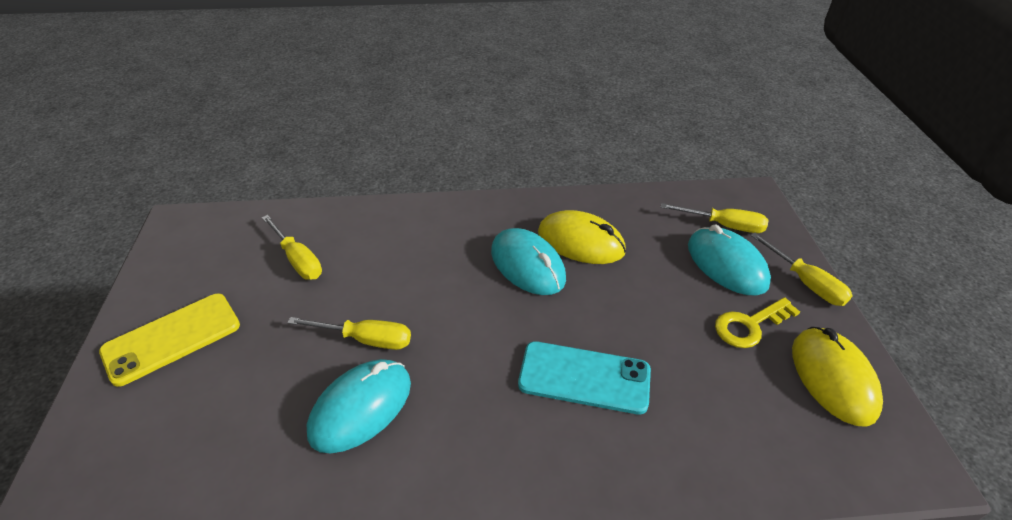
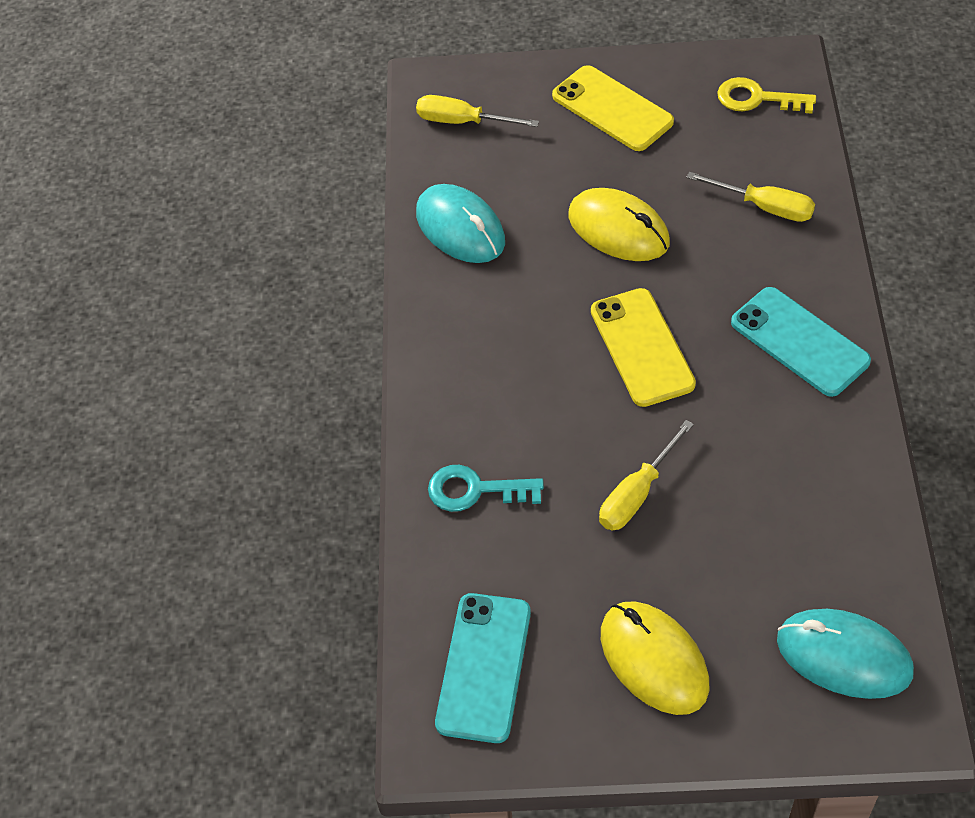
turquoise key: none = 0 -> [428,465,544,512] = 1
turquoise mouse: [307,359,411,454] [491,228,566,295] [688,225,771,295] = 3 -> [416,184,505,263] [777,609,914,699] = 2
turquoise phone: [518,341,651,415] = 1 -> [435,593,531,743] [731,287,871,397] = 2
yellow phone: [99,294,240,387] = 1 -> [552,65,674,151] [591,288,696,407] = 2
yellow screwdriver: [262,215,322,280] [287,317,411,350] [661,203,769,233] [750,233,853,306] = 4 -> [416,95,539,127] [599,420,694,530] [686,172,815,222] = 3

